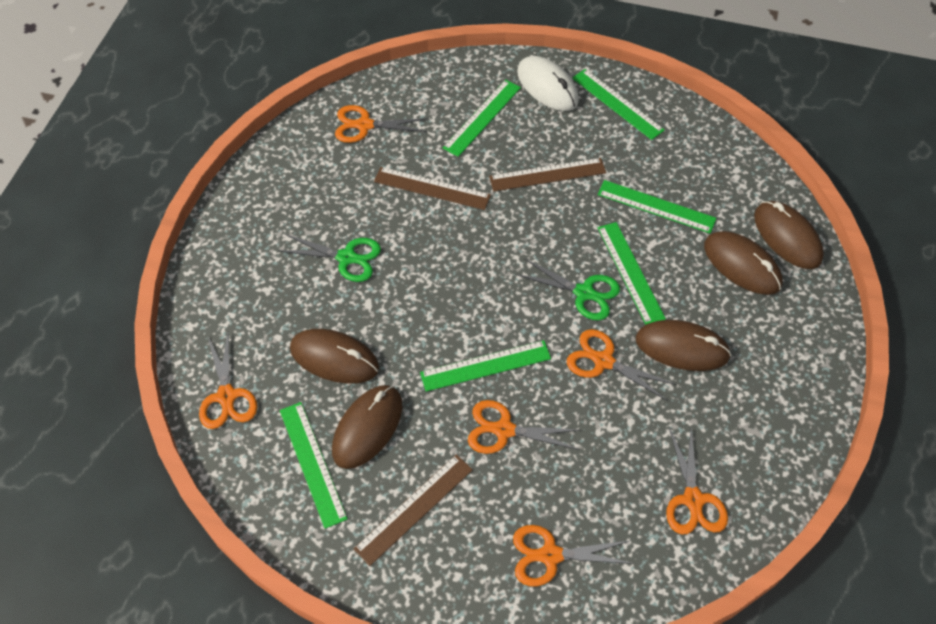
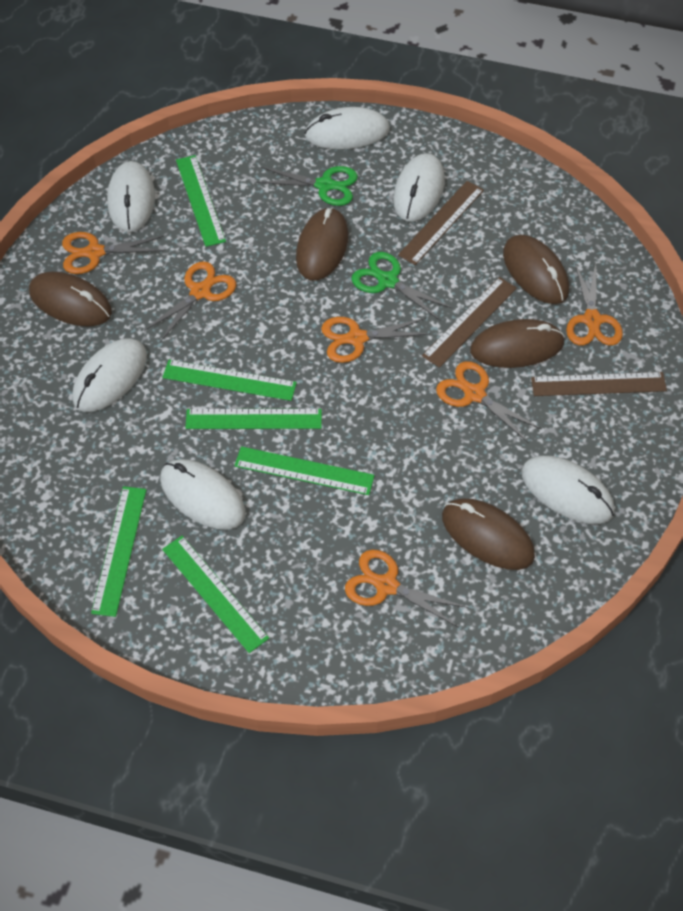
white mouse: [517,56,579,111] = 1 -> [72,338,147,412] [107,161,155,232] [160,459,246,529] [305,107,390,149] [393,153,445,222] [521,456,615,524] = 6

